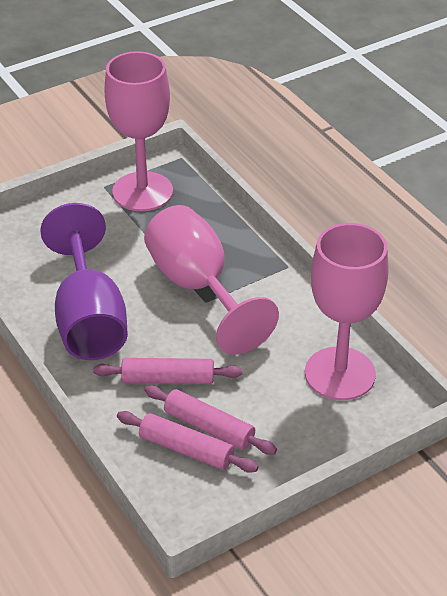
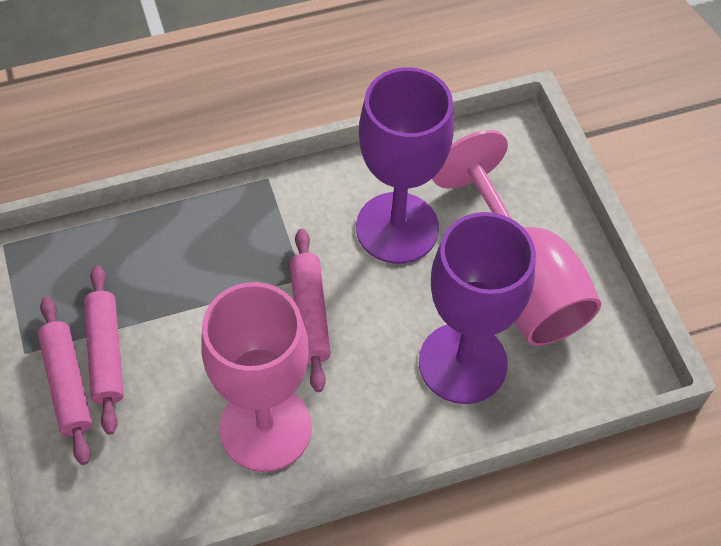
pink goblet: [104,51,173,211] [144,205,279,354] [305,223,389,400] = 3 -> [201,282,312,472] [432,130,601,346] = 2
purple goblet: [40,203,128,360] = 1 -> [356,67,454,264] [419,212,536,404] = 2

